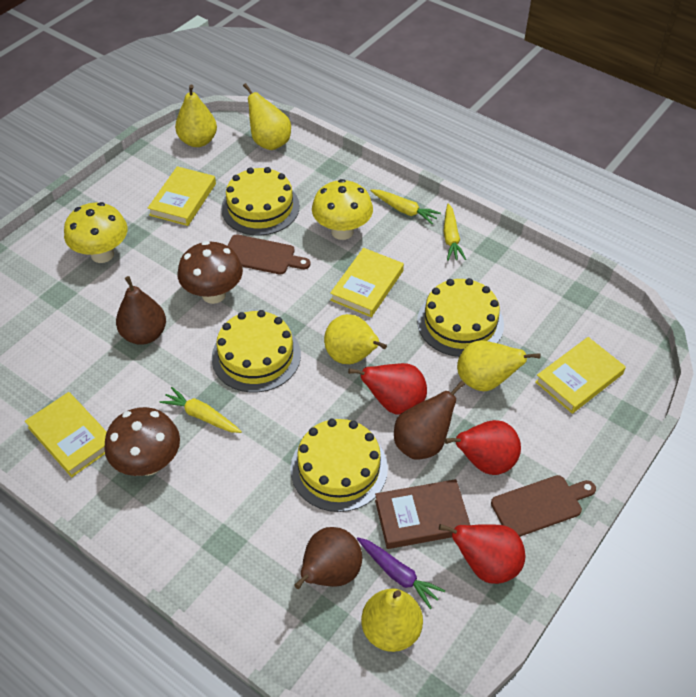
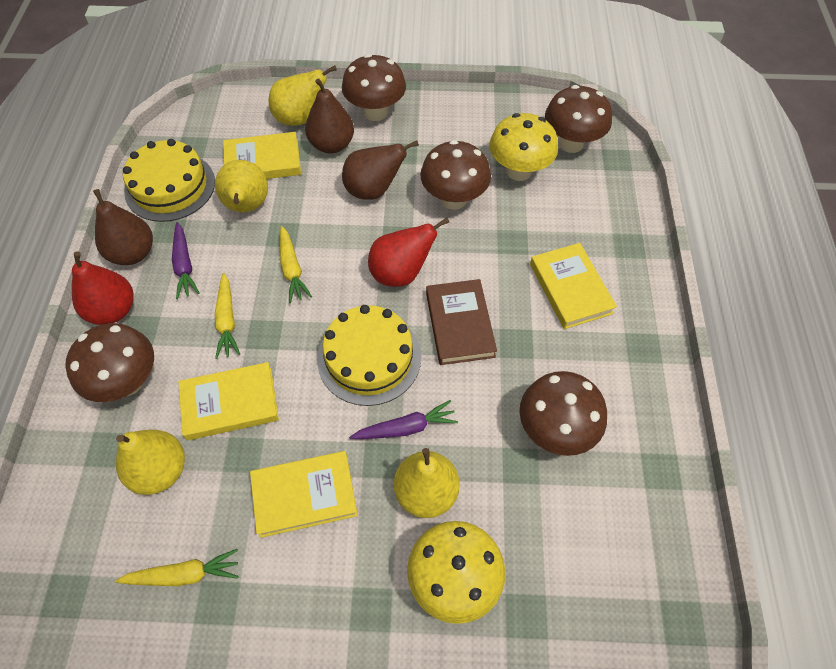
brown cutting board: [227,234,311,275] [491,475,596,537] = 2 -> none = 0
brown mushroom: [104,407,180,476] [178,241,243,304] = 2 -> [65,323,154,402] [342,54,406,121] [420,140,491,210] [519,371,607,456] [545,85,612,153] = 5
purple carrot: [357,537,445,609] = 1 -> [172,222,200,299] [349,400,458,439] = 2
red pear: [348,363,427,415] [439,524,525,584] [444,420,521,475] = 3 -> [72,251,134,325] [368,218,449,287] = 2
yellow cake: [212,310,301,392] [221,167,300,236] [290,419,388,512] [417,278,504,357] = 4 -> [123,139,215,222] [317,305,421,406] = 2
yellow pear: [175,84,217,147] [243,83,291,150] [324,314,387,364] [361,588,423,652] [457,340,540,391] = 5 -> [116,430,185,495] [215,160,268,212] [269,65,337,126] [394,448,460,518] = 4

